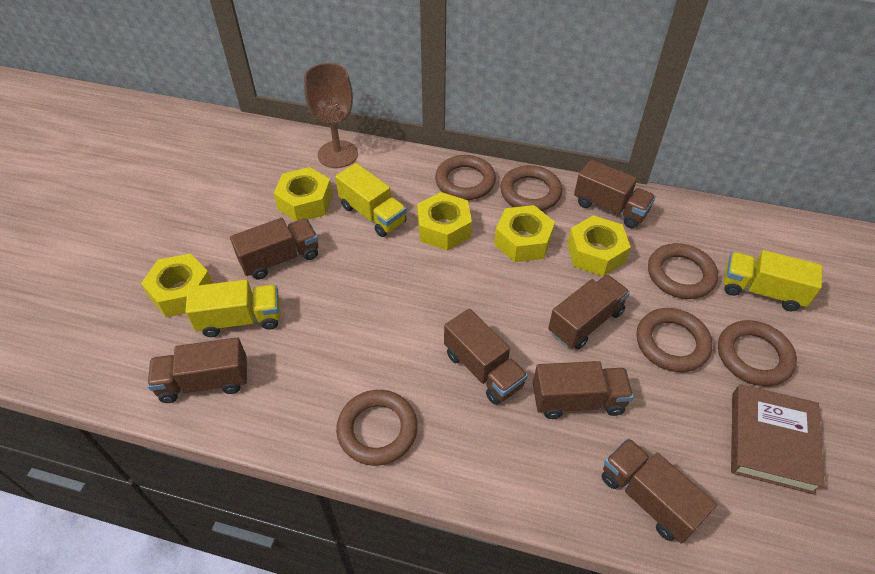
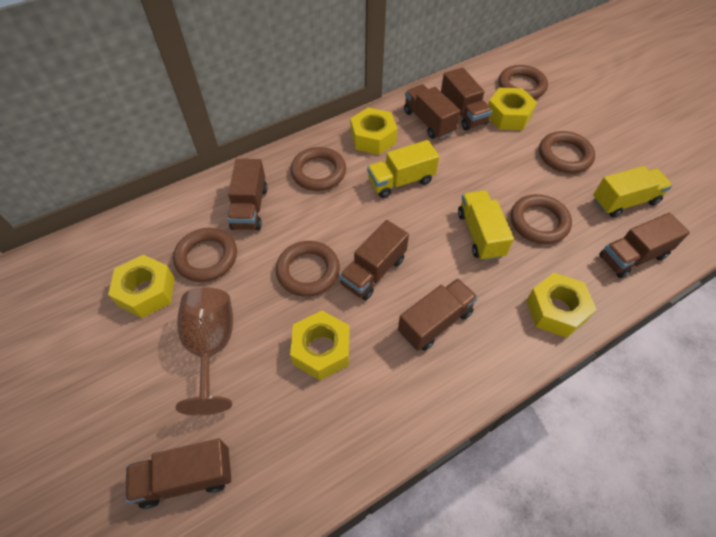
brown book: [731,384,825,495] = 1 -> none = 0

